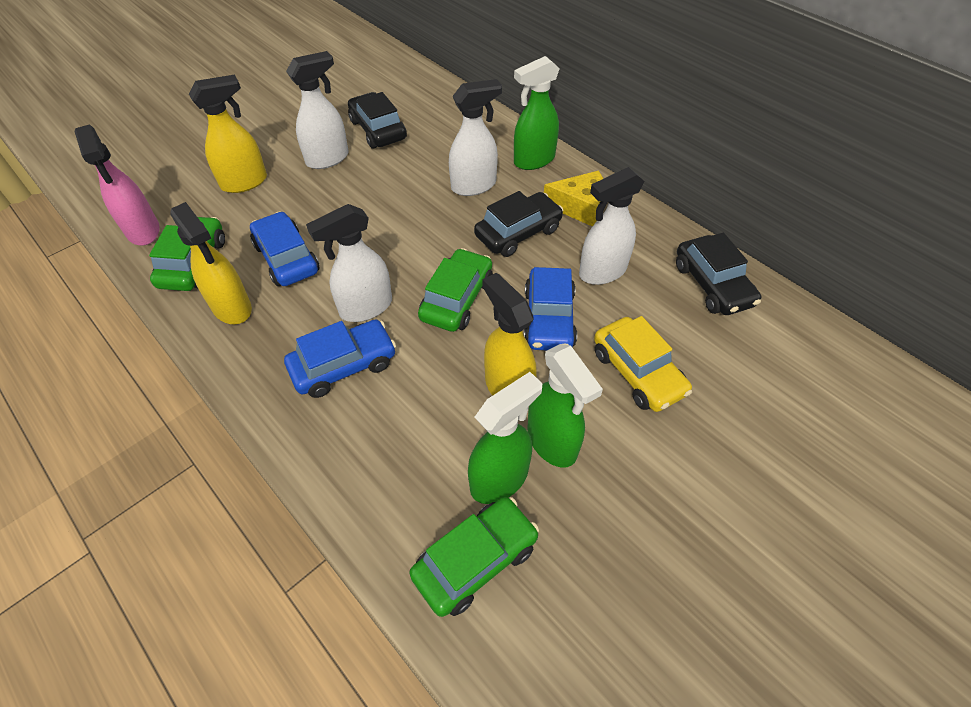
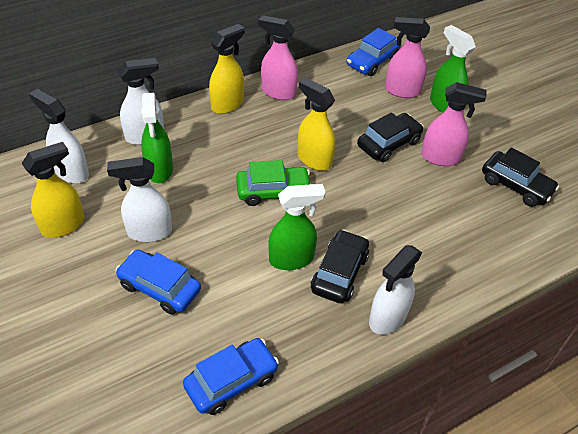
green car: [149,217,225,291] [409,497,539,617] [418,248,493,332] = 3 -> [236,160,311,206] = 1
pink spray bottle: [74,124,160,245] = 1 -> [258,15,298,100] [385,17,430,98] [421,82,486,166] = 3
yellow car: [594,316,692,412] = 1 -> none = 0
yellow cheese: [544,171,603,227] = 1 -> none = 0

